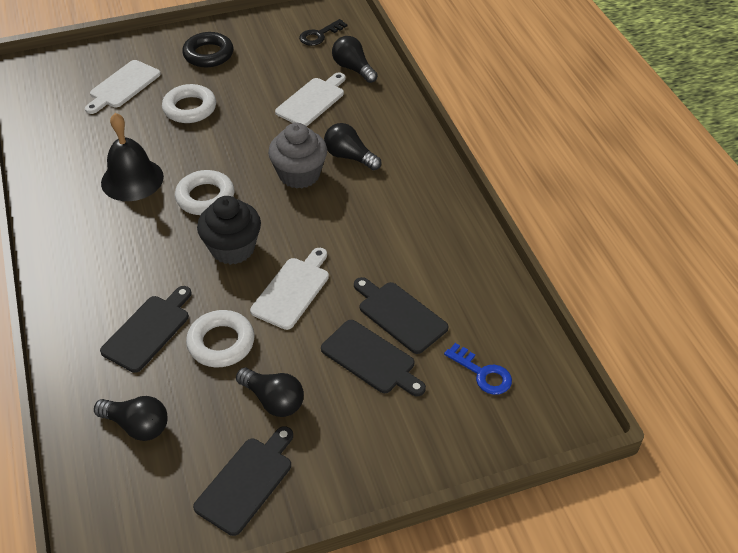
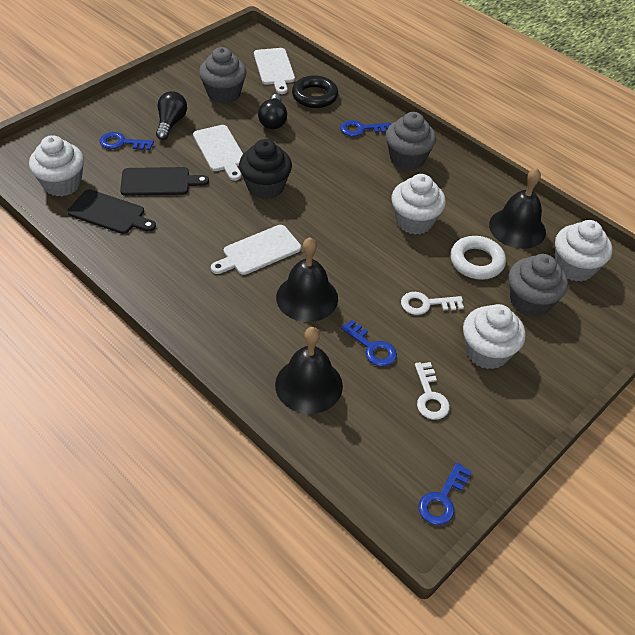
black bell: [101,113,164,201] = 1 -> [275,327,343,414] [276,237,338,322] [489,168,546,249] = 3
black cutting board: [100,286,191,373] [193,426,293,536] [321,320,426,397] [354,277,449,354] = 4 -> [67,189,156,234] [120,167,209,196] = 2
black key: [299,19,347,46] = 1 -> none = 0
black light bulb: [94,396,168,441] [236,368,304,417] [324,123,381,170] [332,36,378,83] = 4 -> [156,91,187,140] [258,94,287,129] = 2
blue key: [444,343,512,395] = 1 -> [100,132,154,150] [340,120,391,137] [341,320,397,366] [418,462,472,525] = 4
grey cupcake: [268,123,327,189] = 1 -> [199,47,247,104] [386,112,436,170] [509,254,568,317] = 3
white cupcake: none = 0 -> [29,135,84,196] [391,174,446,235] [463,304,526,369] [555,220,612,282] = 4
white key: none = 0 -> [401,292,464,315] [415,362,450,420] = 2
white ring: [162,84,216,123] [175,170,234,215] [186,310,255,367] = 3 -> [450,236,506,280] = 1

